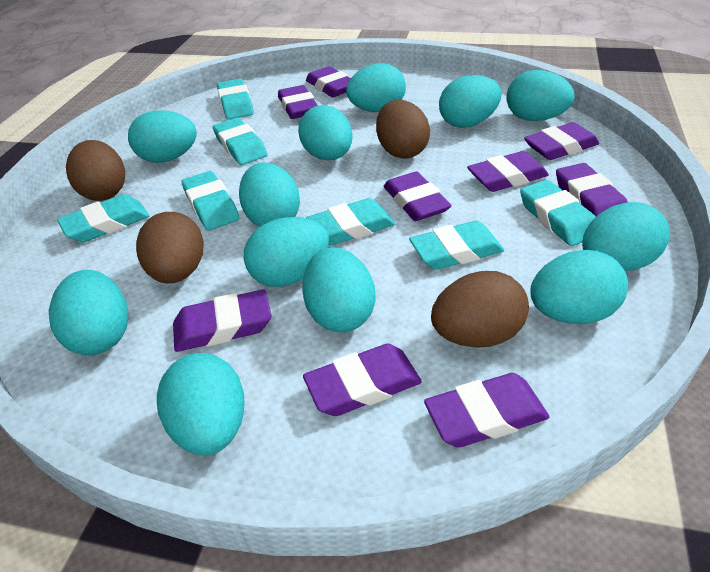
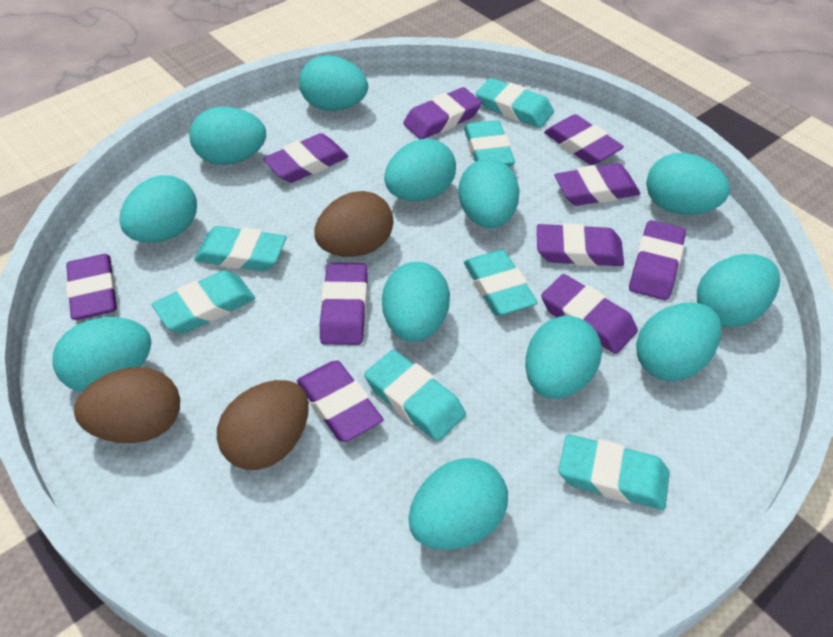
brown egg: [66,140,125,201] [136,212,204,283] [376,100,430,159] [431,271,529,348] = 4 -> [74,367,180,443] [217,380,309,470] [315,191,394,257] = 3
purple eraser: [173,289,271,352] [278,85,318,119] [303,344,422,416] [306,66,351,97] [384,172,452,221] [424,373,550,447] [467,151,549,192] [524,122,600,160] [556,163,628,216] = 9 -> [66,254,117,320] [263,133,348,183] [297,360,384,442] [320,263,367,345] [403,87,482,139] [537,223,624,266] [541,274,638,354] [544,114,624,165] [554,163,640,206] [629,220,686,300] = 10

